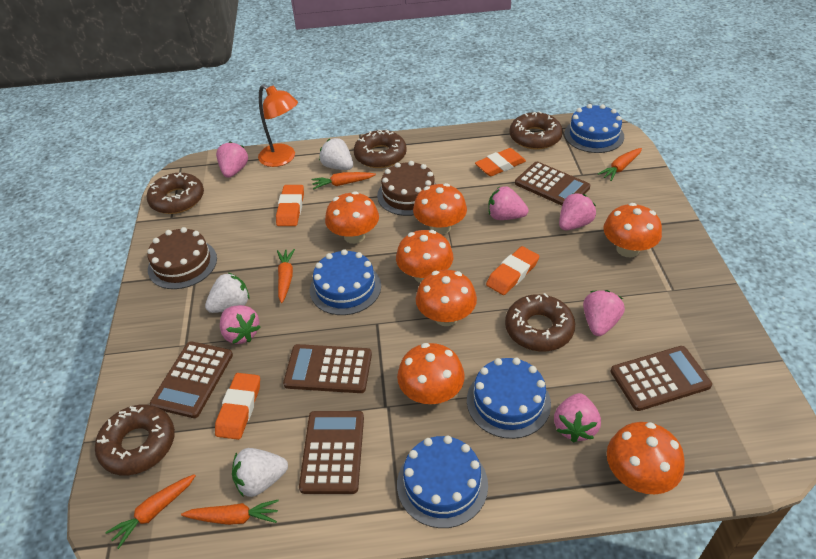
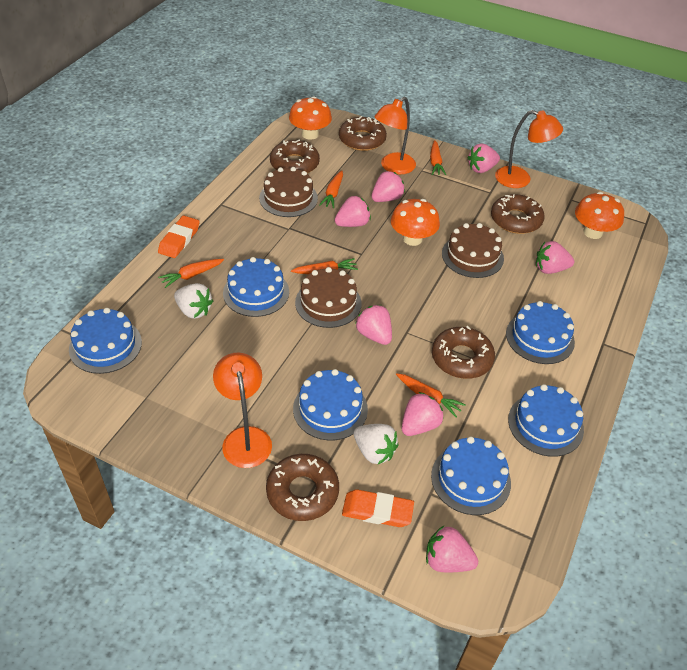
blue cake: [310,249,381,315] [397,436,488,528] [467,358,551,439] [564,104,624,153] = 4 -> [69,308,142,374] [223,257,289,317] [293,369,368,440] [431,436,511,515] [506,301,575,364] [508,384,584,457] = 6
brown cake: [147,227,217,289] [377,161,436,216] = 2 -> [259,167,318,217] [295,267,362,328] [442,223,504,278] = 3
brown calculator: [150,341,233,418] [283,344,372,393] [299,411,364,494] [515,162,590,206] [611,346,712,411] = 5 -> none = 0
orange eraser: [215,373,260,440] [276,185,304,226] [475,148,526,176] [486,246,539,295] = 4 -> [158,216,200,258] [342,489,414,527] = 2
orange lamp: [258,84,298,167] = 1 -> [213,353,272,468] [374,97,416,174] [495,110,563,188] = 3
orange mushroom: [325,191,379,244] [396,230,453,283] [397,343,465,405] [413,183,467,235] [416,270,477,326] [603,203,662,257] [607,422,685,494] = 7 -> [289,96,332,140] [391,199,440,246] [575,192,624,239] = 3
pink strawberry: [216,141,248,178] [220,305,260,344] [488,186,529,220] [554,393,601,442] [559,193,596,230] [583,290,625,336] = 6 -> [335,196,371,227] [355,305,392,345] [371,171,405,202] [402,392,444,436] [426,526,478,572] [467,143,500,173] [536,241,574,274] = 7
white strawberry: [205,273,249,313] [232,448,288,497] [319,138,353,170] = 3 -> [174,283,213,319] [354,424,399,464] = 2

